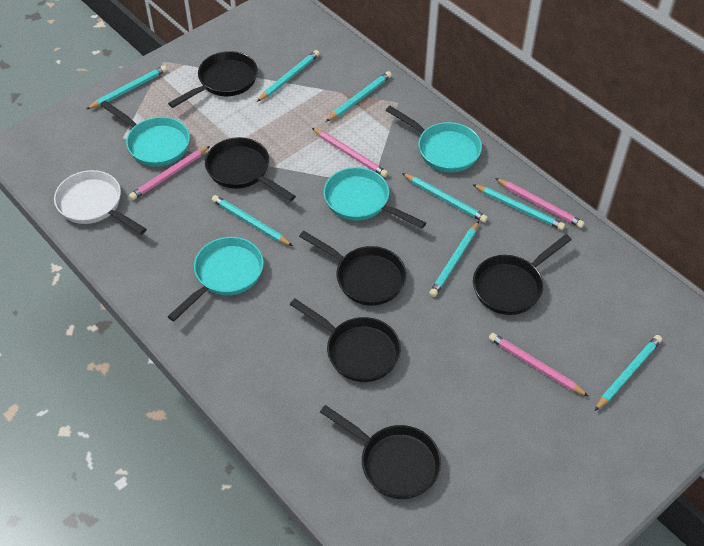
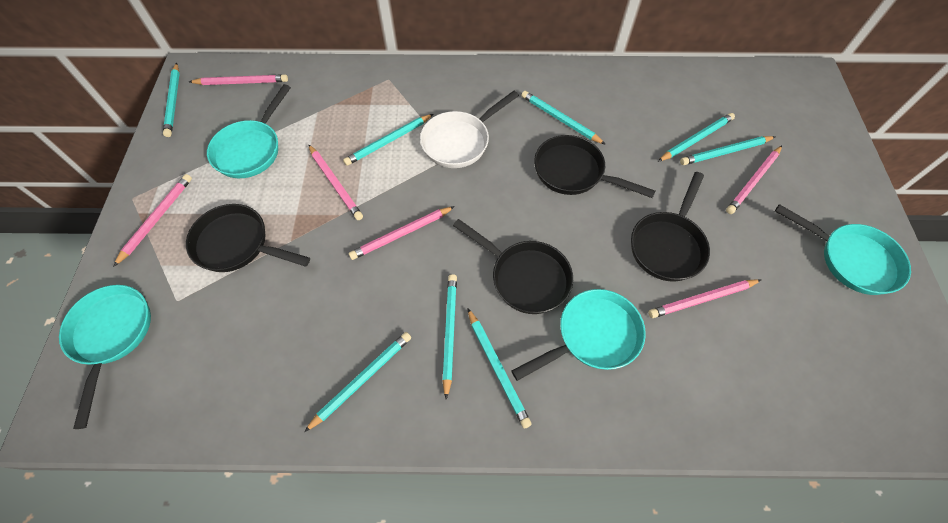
black pan: [168,51,258,108] [205,137,296,201] [290,298,401,382] [299,231,407,306] [320,405,441,499] [473,234,572,315] = 6 -> [186,204,310,272] [453,219,573,314] [534,135,656,198] [631,172,710,282] = 4
pink pencil: [129,146,210,200] [312,128,388,177] [489,333,589,396] [495,178,585,228] = 4 -> [113,174,192,267] [189,75,288,85] [308,144,363,220] [349,206,455,260] [648,279,761,318] [726,145,782,214] = 6

